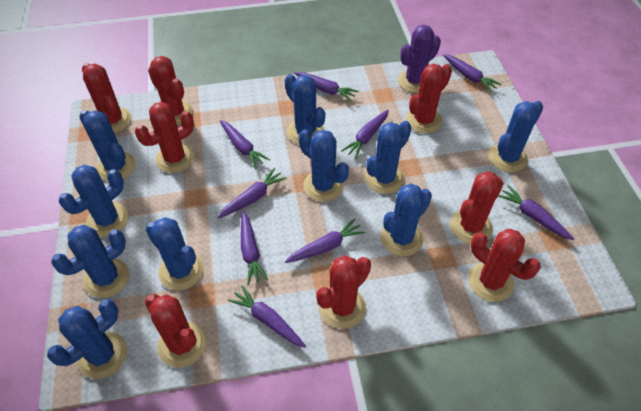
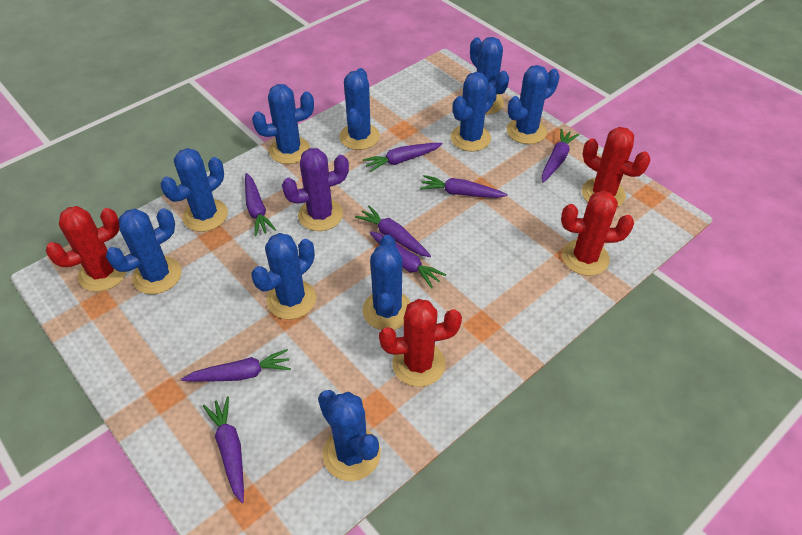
purple carrot: [217,168,287,219] [220,120,270,169] [227,285,306,348] [241,211,268,285] [285,219,365,263] [294,72,359,101] [341,110,389,159] [443,54,502,93] [498,185,574,240] = 9 -> [181,349,291,382] [203,397,244,503] [245,173,276,236] [355,205,431,257] [363,143,443,172] [370,231,446,288] [420,175,508,198] [542,129,579,183] = 8
red cactus: [82,63,132,133] [135,102,194,173] [145,294,206,368] [148,56,193,125] [316,255,371,329] [406,64,452,134] [450,171,504,244] [468,229,541,302] = 8 -> [46,206,127,292] [379,299,462,387] [561,191,634,276] [582,127,651,207] = 4

